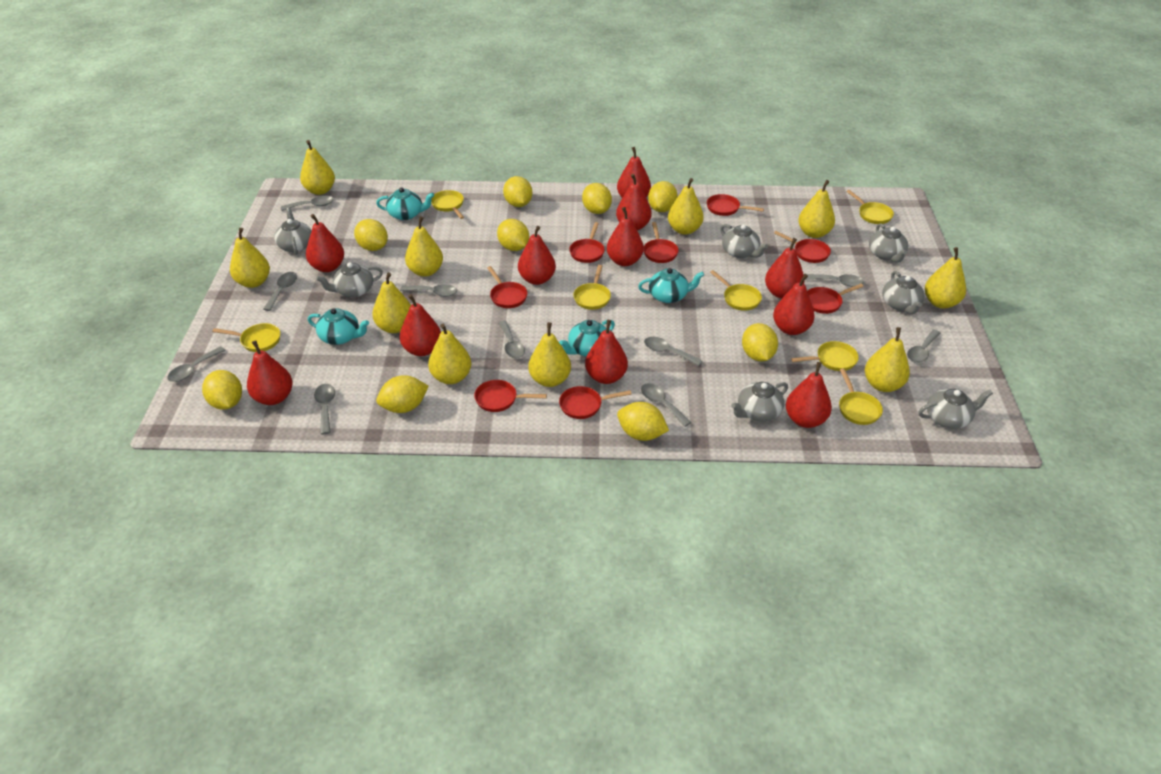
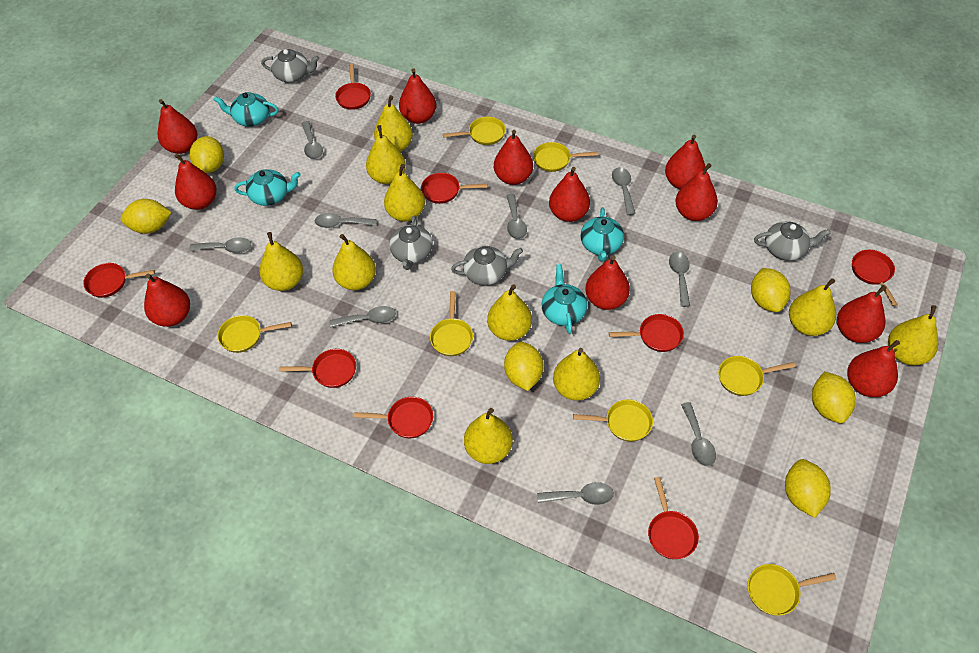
grey spoon: [167,346,226,382] [263,272,297,311] [281,196,334,211] [314,384,335,434] [400,284,457,297] [498,321,525,359] [641,383,691,427] [644,337,702,366] [806,274,864,287] [907,329,941,363] = 10 -> [189,237,251,253] [301,121,323,159] [315,213,377,228] [330,306,396,328] [506,194,527,239] [537,482,614,505] [612,167,635,215] [669,252,690,307] [681,402,716,466] = 9
grey teapot: [274,208,312,255] [316,262,383,297] [720,224,768,258] [731,382,788,422] [869,223,908,262] [882,271,924,314] [918,389,993,429] = 7 -> [261,49,319,82] [389,216,433,270] [451,246,523,286] [754,221,831,261] = 4
yellow lemon: [202,370,242,410] [354,219,388,251] [376,375,429,413] [497,219,529,251] [503,176,532,207] [582,183,612,214] [617,402,669,441] [648,181,678,212] [742,323,778,361] = 9 -> [121,199,172,234] [190,136,224,173] [504,342,543,391] [751,268,791,312] [785,459,831,518] [812,372,856,423] = 6

